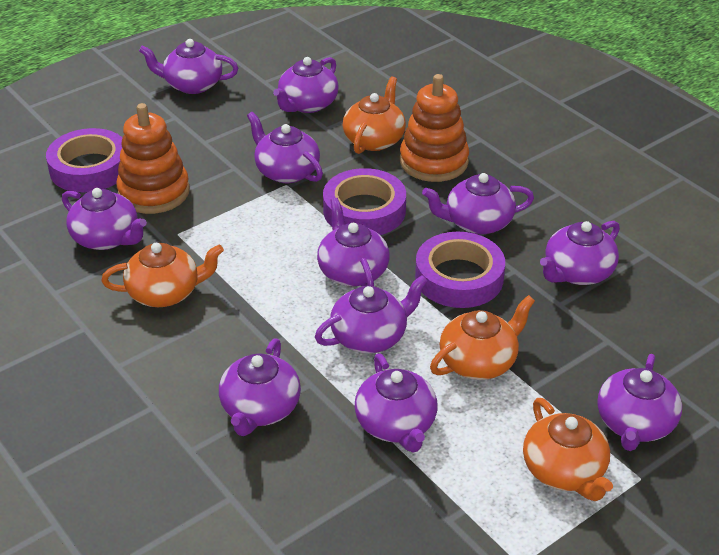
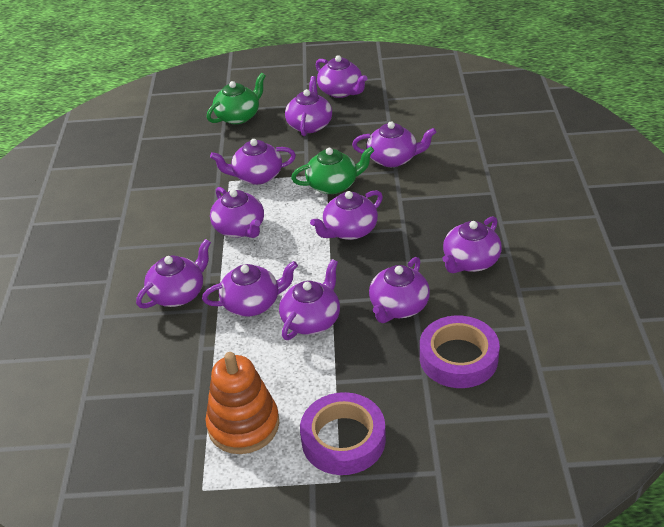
green teapot: none = 0 -> [207,73,266,124] [291,147,374,194] = 2
orange stacking toy: [116,103,190,214] [400,74,469,182] = 2 -> [206,352,279,454] = 1
orange teapot: [101,243,224,307] [343,77,406,154] [430,295,535,380] [523,398,613,501] = 4 -> none = 0
purple tape: [46,128,122,192] [323,168,406,235] [415,232,505,308] = 3 -> [300,392,386,475] [420,315,500,388] = 2

